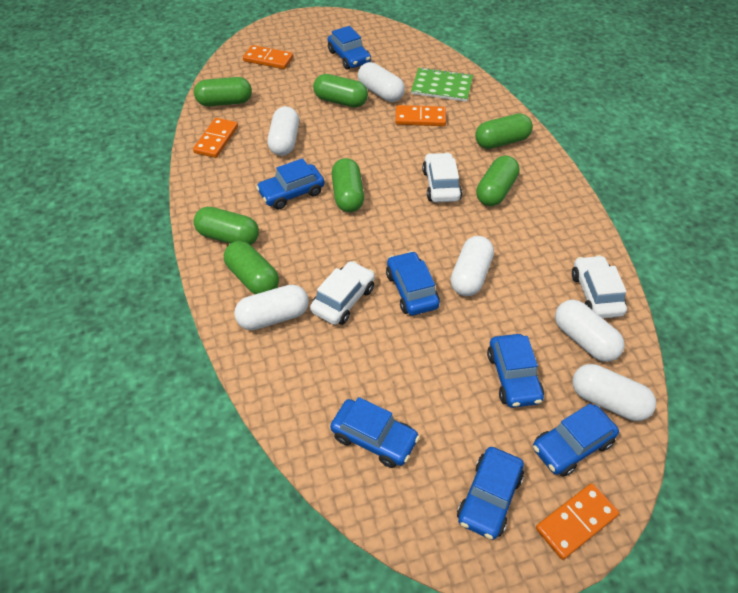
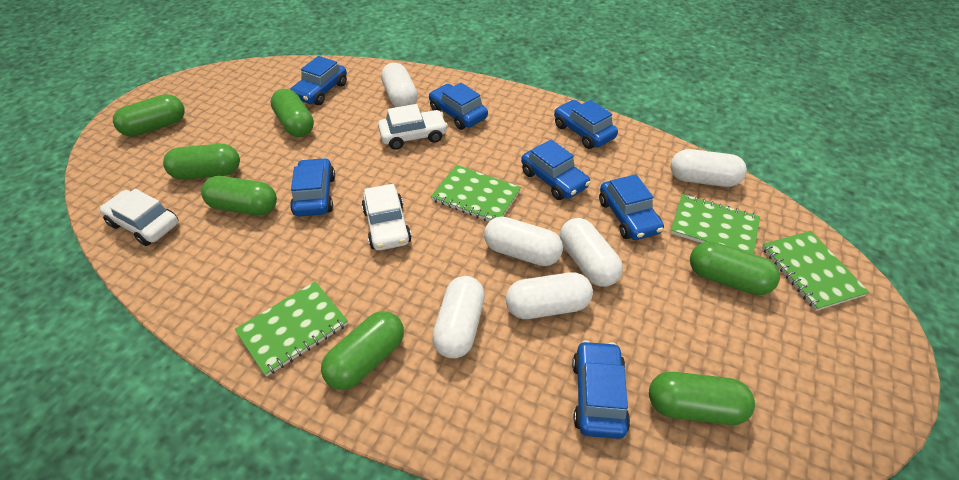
green notebook: [411,67,473,102] = 1 -> [234,281,348,377] [431,165,521,222] [670,194,760,254] [762,231,870,311] = 4
orange domino: [193,118,238,158] [243,45,293,69] [395,105,446,126] [536,483,619,560] = 4 -> none = 0

